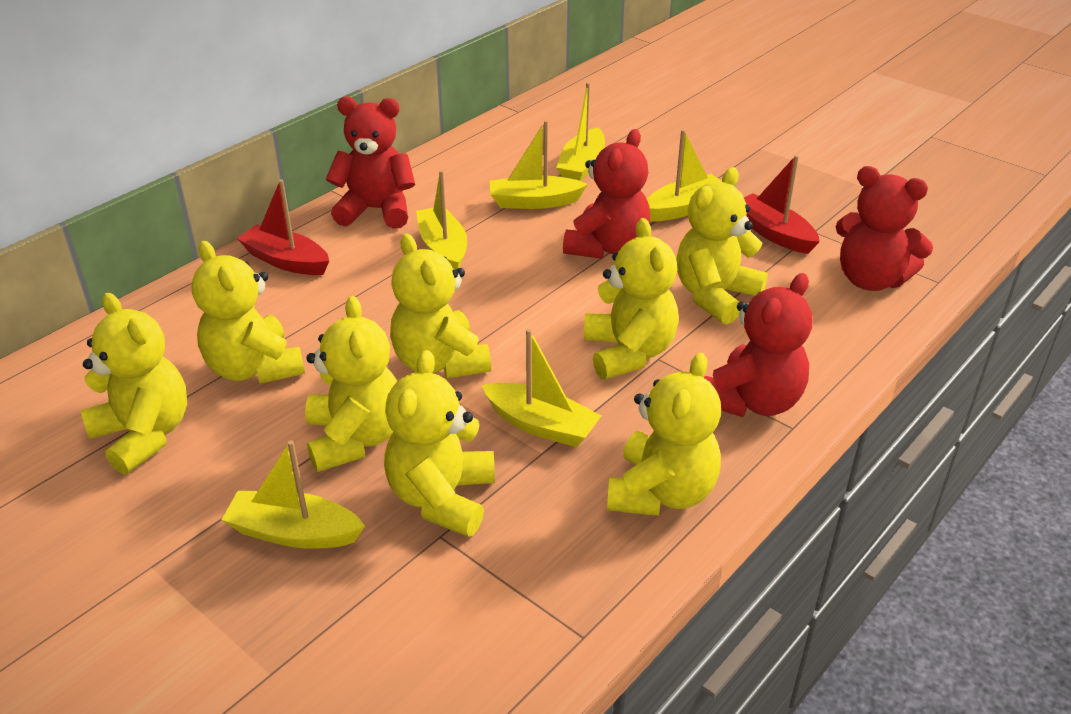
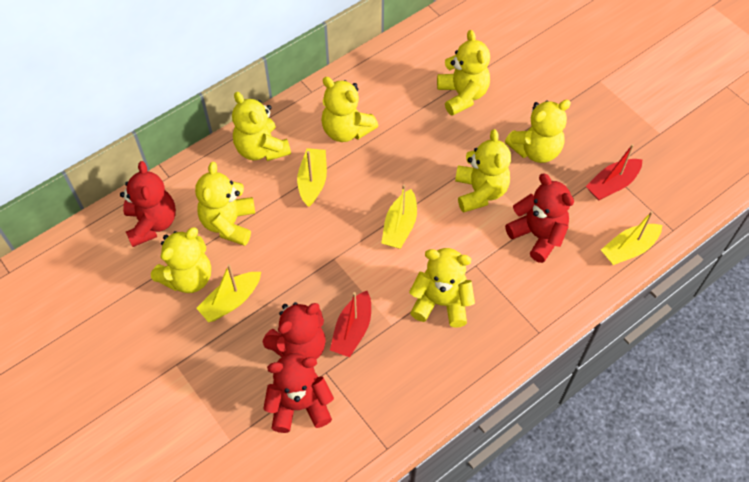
yellow boat: [221,440,365,549] [416,170,467,270] [482,329,601,447] [490,120,588,209] [556,82,605,181] [647,129,722,221] = 6 -> [196,264,261,322] [297,148,327,207] [381,185,417,249] [601,211,662,265] = 4

